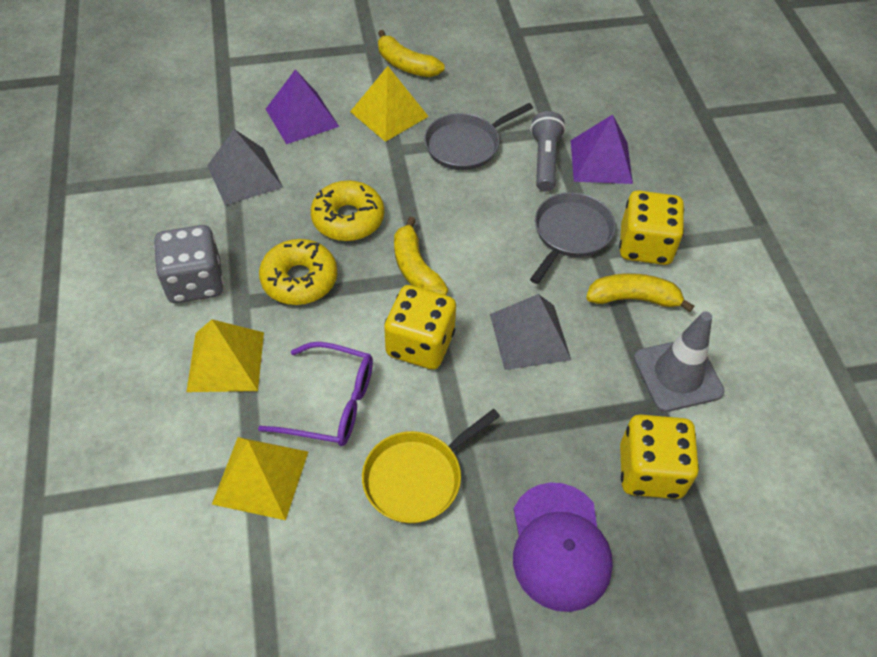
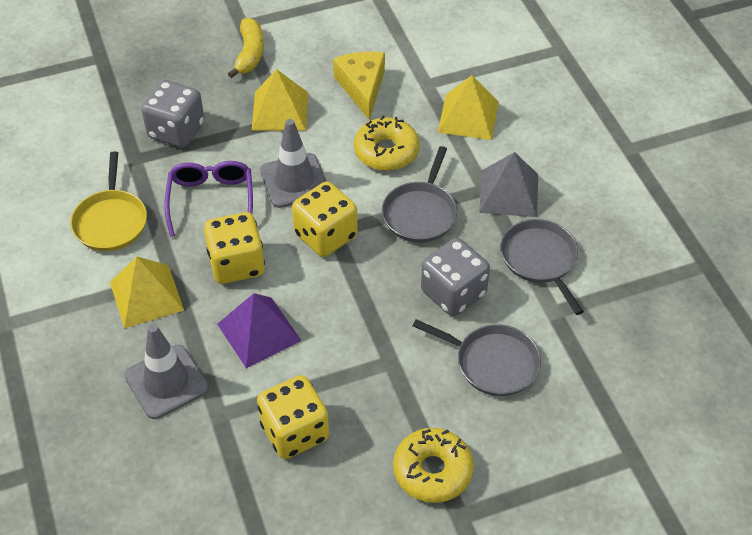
grey dice: [154,225,224,303] = 1 -> [141,80,204,148] [421,238,490,316] = 2
grey flashlight: [530,111,566,192] = 1 -> none = 0
grey pan: [424,103,533,170] [530,192,616,284] = 2 -> [382,146,457,243] [413,319,541,396] [500,219,584,315] = 3
grey pyramid: [207,129,283,206] [490,294,571,370] = 2 -> [479,152,538,217] = 1
grey traffic cone: [634,311,724,412] = 1 -> [124,324,209,419] [260,119,327,208] = 2
purple cap: [513,483,613,612] = 1 -> none = 0
purple pyramid: [266,69,339,144] [571,114,633,184] = 2 -> [217,293,302,368] = 1
yellow banana: [378,30,445,77] [394,217,448,295] [586,273,694,312] = 3 -> [228,18,264,78] = 1
yellow cheese: none = 0 -> [333,52,385,120] = 1

